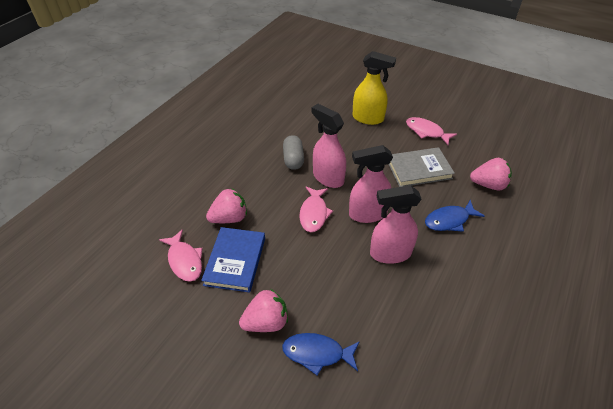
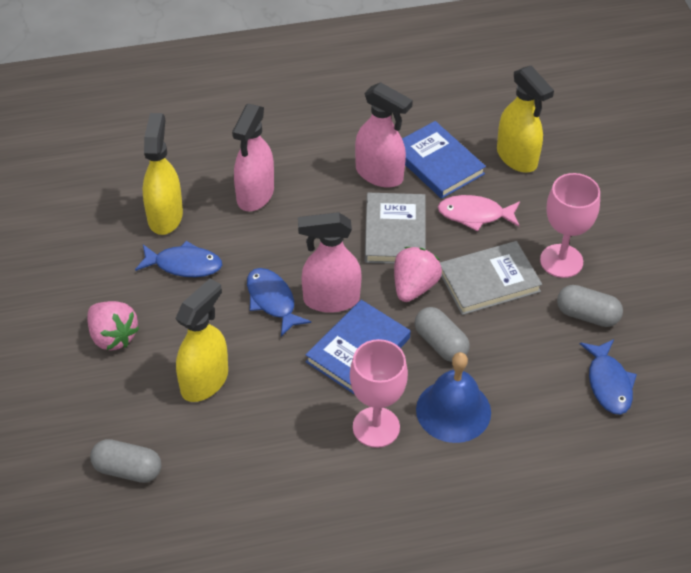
blue bell: none = 0 -> [416,352,491,443] = 1
blue book: [201,227,265,293] = 1 -> [306,300,411,395] [402,121,486,199] = 2
blue fish: [282,333,360,376] [425,200,485,232] = 2 -> [135,241,222,277] [247,268,311,336] [580,339,637,415] = 3
grey book: [389,147,455,187] = 1 -> [365,193,426,264] [440,241,542,315] = 2
grey capsule: [283,135,304,170] = 1 -> [90,439,161,483] [415,307,470,362] [557,285,623,327] = 3
pink fish: [159,229,203,282] [299,187,333,232] [406,117,457,145] = 3 -> [438,195,520,231] = 1
pink goblet: none = 0 -> [350,339,408,448] [540,173,600,278] = 2
pink strawberry: [206,188,247,223] [239,289,288,332] [470,158,512,190] = 3 -> [87,301,139,351] [394,247,442,302] = 2
yellow spray bottle: [352,51,396,125] = 1 -> [142,113,183,235] [175,278,228,402] [497,65,554,173] = 3

